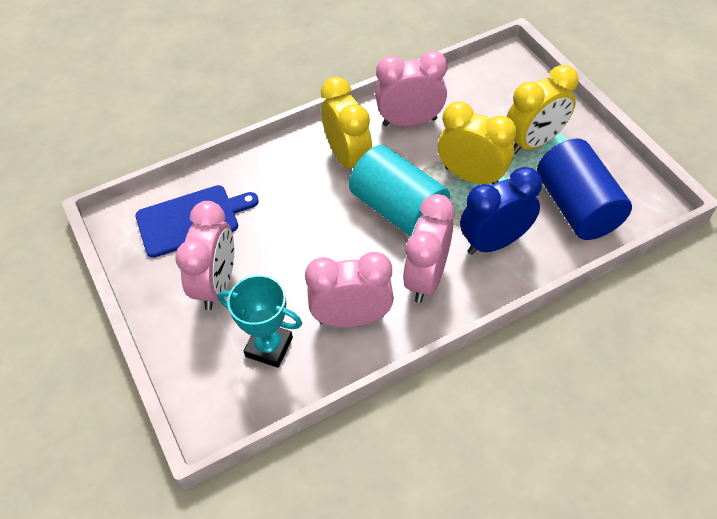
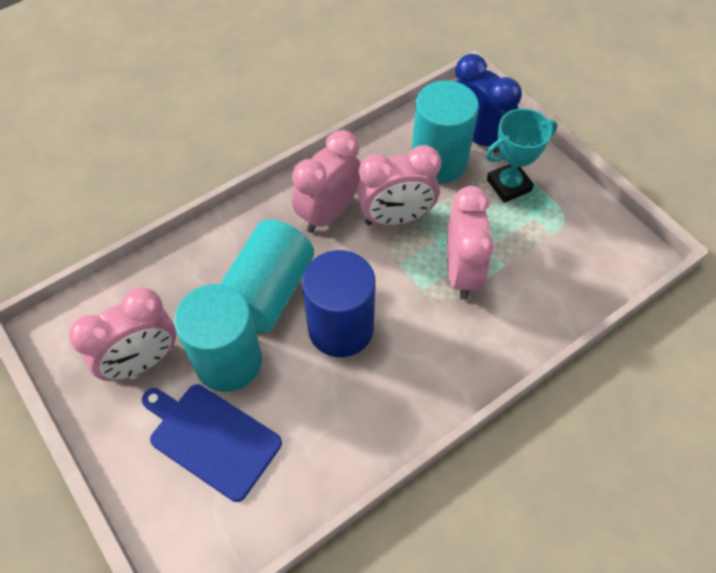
turquoise cylinder: [349,145,450,237] = 1 -> [174,284,262,392] [220,219,314,333] [411,80,479,184] = 3
yellow clock: [321,77,372,169] [438,102,517,184] [507,65,578,154] = 3 -> none = 0

